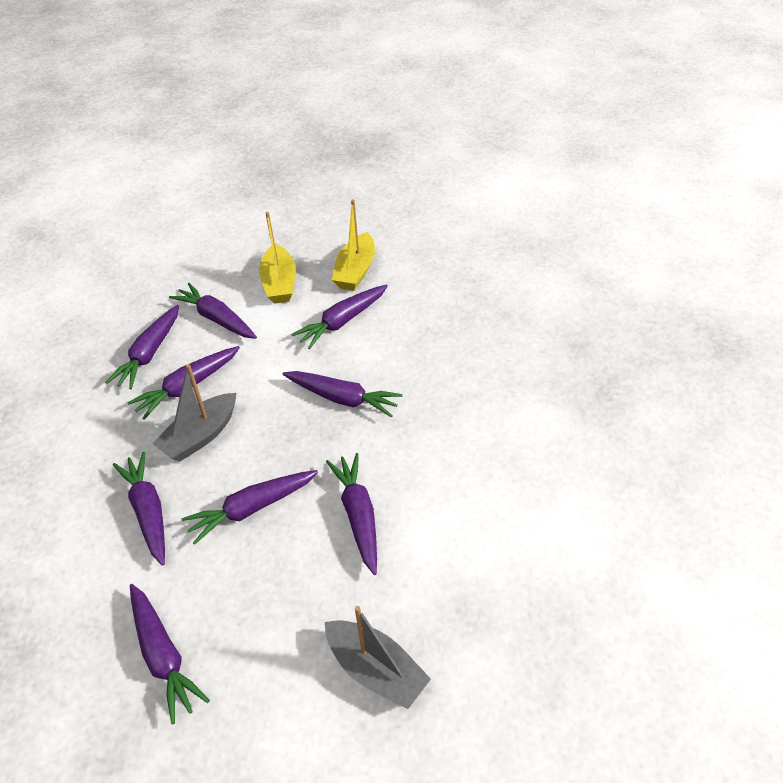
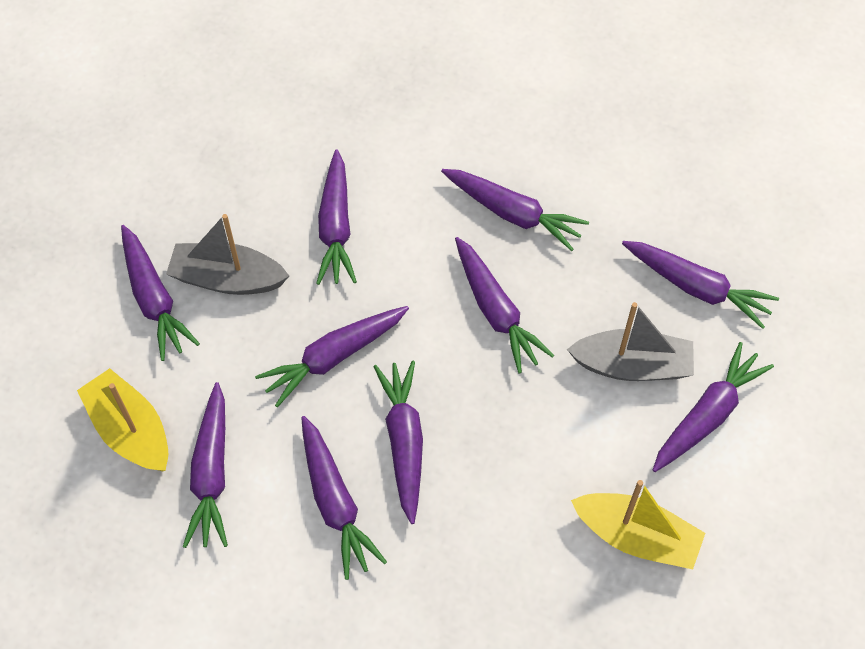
purple carrot: [105,305,179,390] [113,452,165,566] [127,346,240,420] [130,584,210,724] [169,283,257,339] [182,470,318,545] [282,371,403,417] [291,284,388,349] [326,453,377,575] = 9 -> [121,225,200,361] [183,382,228,548] [255,306,409,407] [301,416,387,580] [316,150,357,285] [373,361,423,524] [441,169,589,251] [455,237,554,374] [622,241,779,329] [653,342,774,472] = 10

